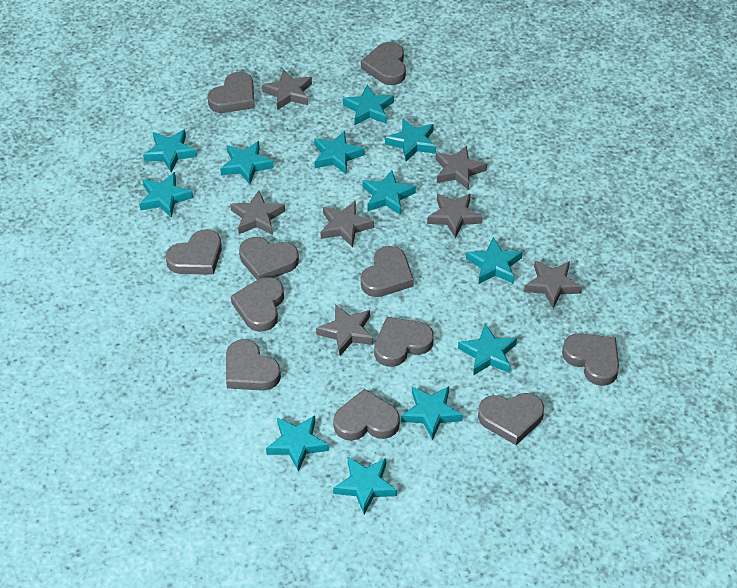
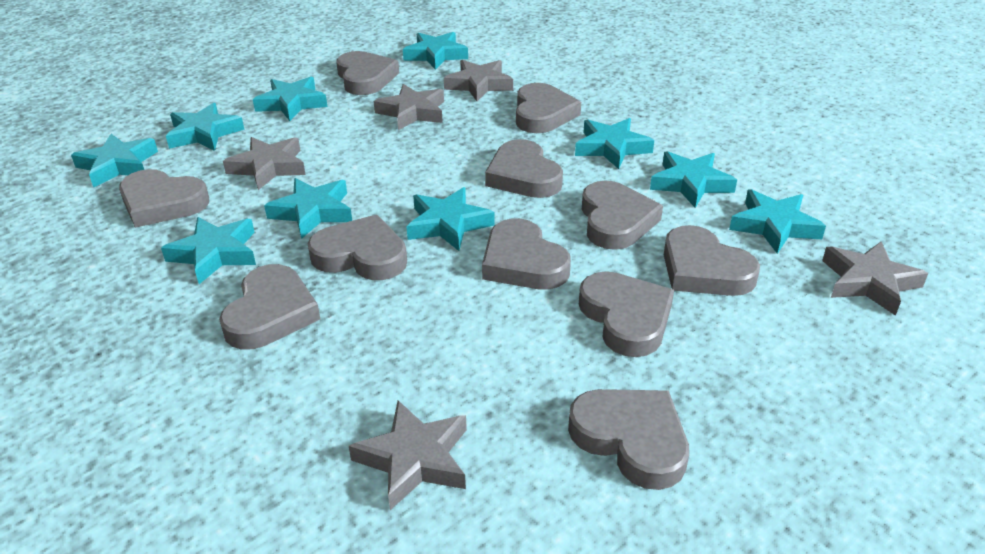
grey star: [230,190,285,235] [262,69,312,110] [316,304,373,356] [320,200,374,248] [427,193,483,238] [436,145,487,190] [524,260,582,308] = 7 -> [223,137,306,190] [349,400,467,510] [374,84,444,130] [444,60,513,101] [822,241,928,316] = 5
turquoise star: [139,172,193,218] [143,129,197,172] [220,141,274,185] [266,415,329,472] [314,131,365,174] [333,457,397,514] [343,85,394,125] [362,170,416,215] [385,119,436,161] [401,386,463,440] [458,324,517,376] [466,237,523,284] = 12 -> [71,134,158,187] [161,217,256,284] [166,103,244,151] [253,77,327,121] [264,178,352,239] [403,32,468,70] [406,187,495,251] [575,118,654,169] [650,151,737,208] [729,189,826,254] = 10

